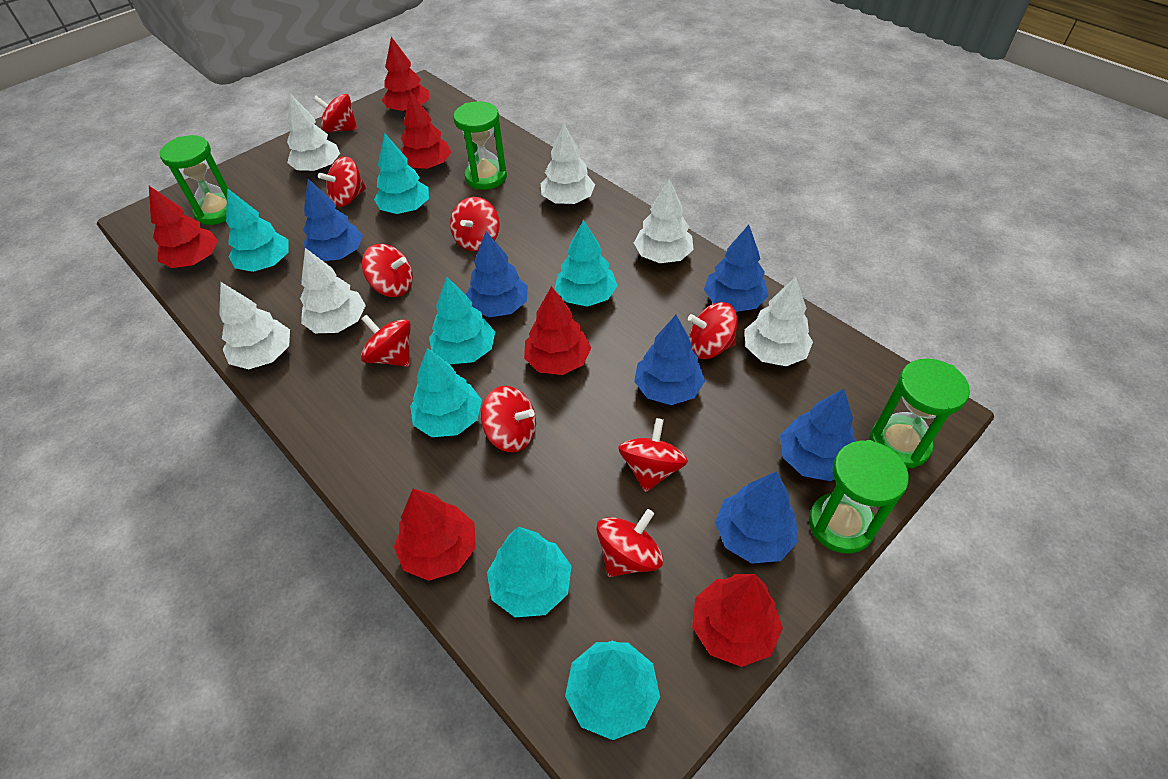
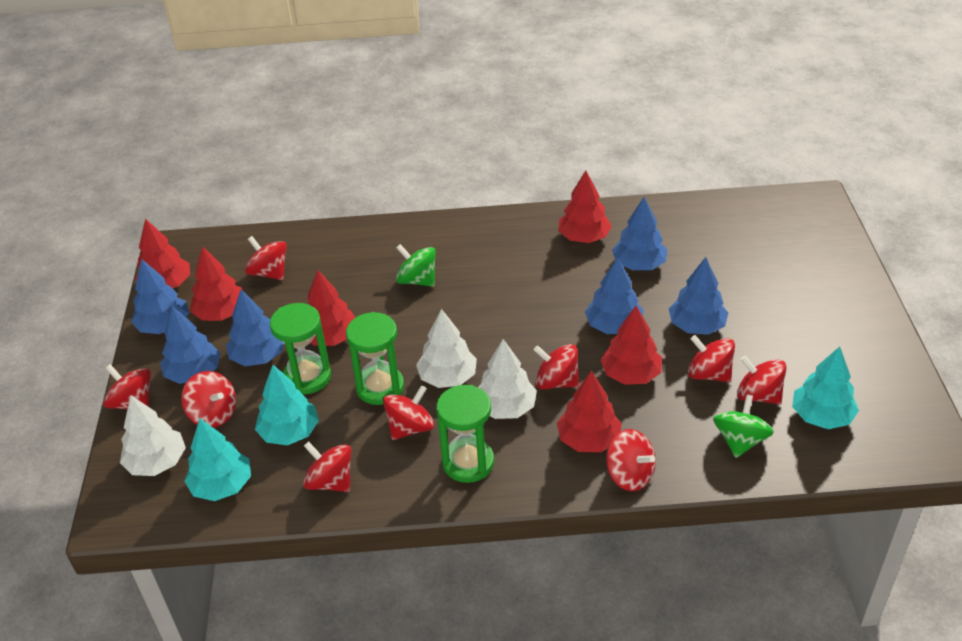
green hourglass: [160,135,229,225] [453,101,507,190] [809,440,909,553] [869,359,970,468] = 4 -> [270,303,331,394] [346,312,404,405] [436,385,494,483] = 3
green spinning top: none = 0 -> [396,244,436,287] [713,394,774,458] = 2
turquoise tree: [226,188,289,272] [374,133,429,214] [410,348,482,437] [429,277,495,364] [487,527,571,617] [555,220,618,307] [565,640,660,740] = 7 -> [184,418,251,501] [255,365,319,445] [792,346,859,429] = 3
white tree: [219,282,290,369] [287,94,340,172] [300,248,366,333] [541,124,595,204] [634,179,694,263] [745,277,813,366] = 6 -> [120,396,186,476] [416,309,477,388] [478,339,537,419] = 3

